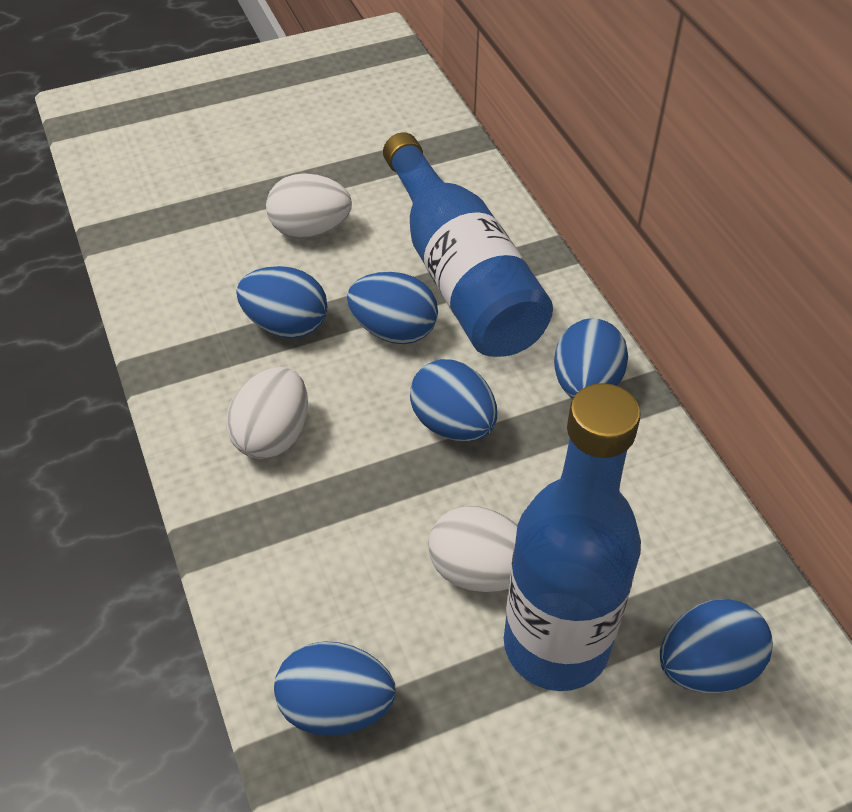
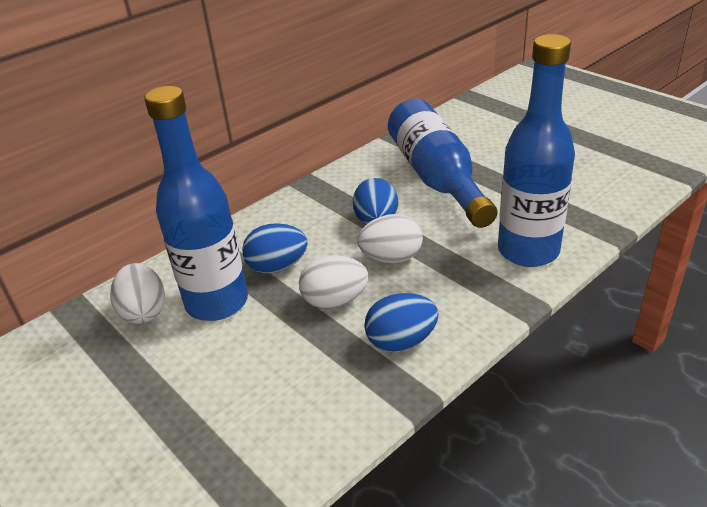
blue bottle: [383,132,553,357] [504,383,641,691] = 2 -> [144,86,248,321] [388,99,498,228] [498,34,575,267] = 3
blue egg: [236,266,327,338] [274,641,396,736] [347,272,438,344] [410,359,497,441] [554,318,628,398] [660,599,773,693] = 6 -> [242,223,308,273] [353,178,398,225] [364,293,439,352] = 3

